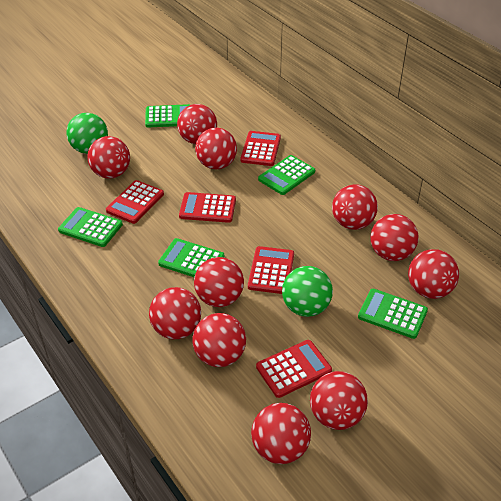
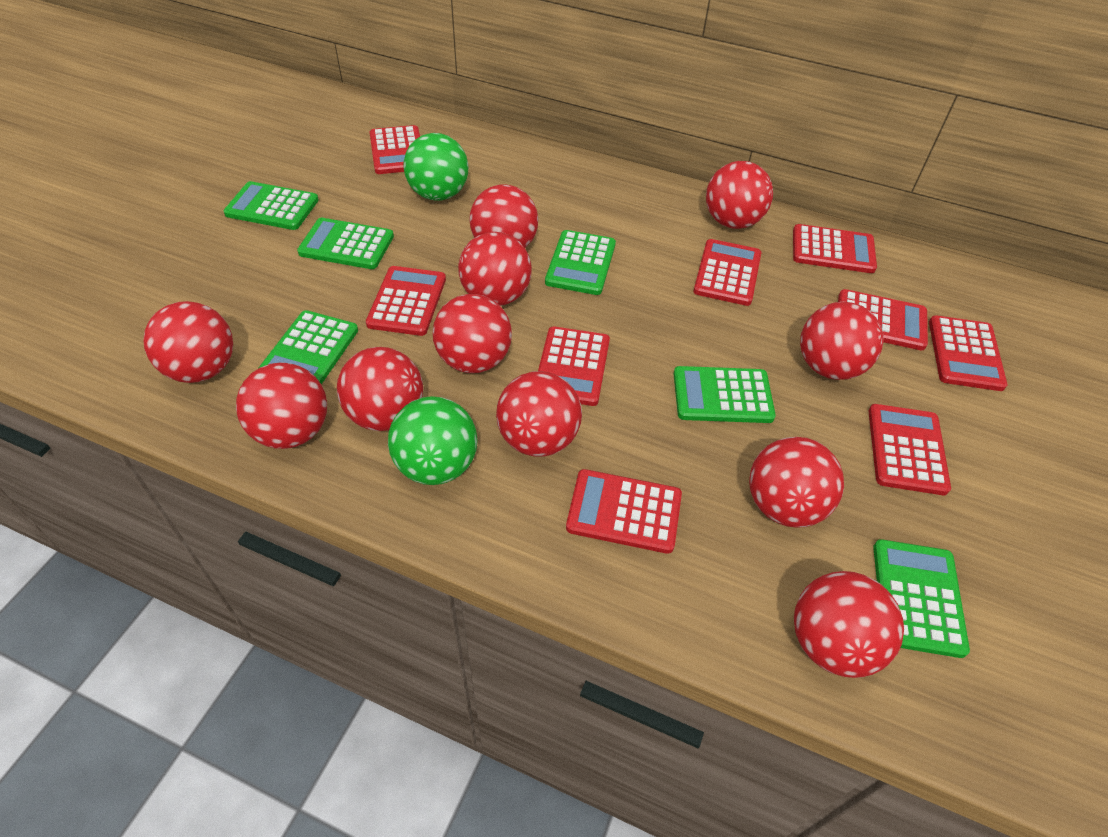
green calculator: [58,207,123,247] [145,104,190,128] [158,238,224,277] [258,155,315,195] [358,289,428,339] = 5 -> [223,181,319,230] [259,310,358,384] [297,218,394,269] [545,230,616,295] [674,366,776,423] [873,539,970,658] = 6
red calculator: [106,180,164,224] [179,192,236,223] [240,131,281,166] [248,246,294,294] [256,340,332,398] = 5 -> [366,266,446,336] [370,125,420,174] [538,326,610,406] [566,469,682,554] [694,239,761,306] [793,224,877,273] [838,289,928,350] [868,404,951,495] [929,316,1007,391] = 9

